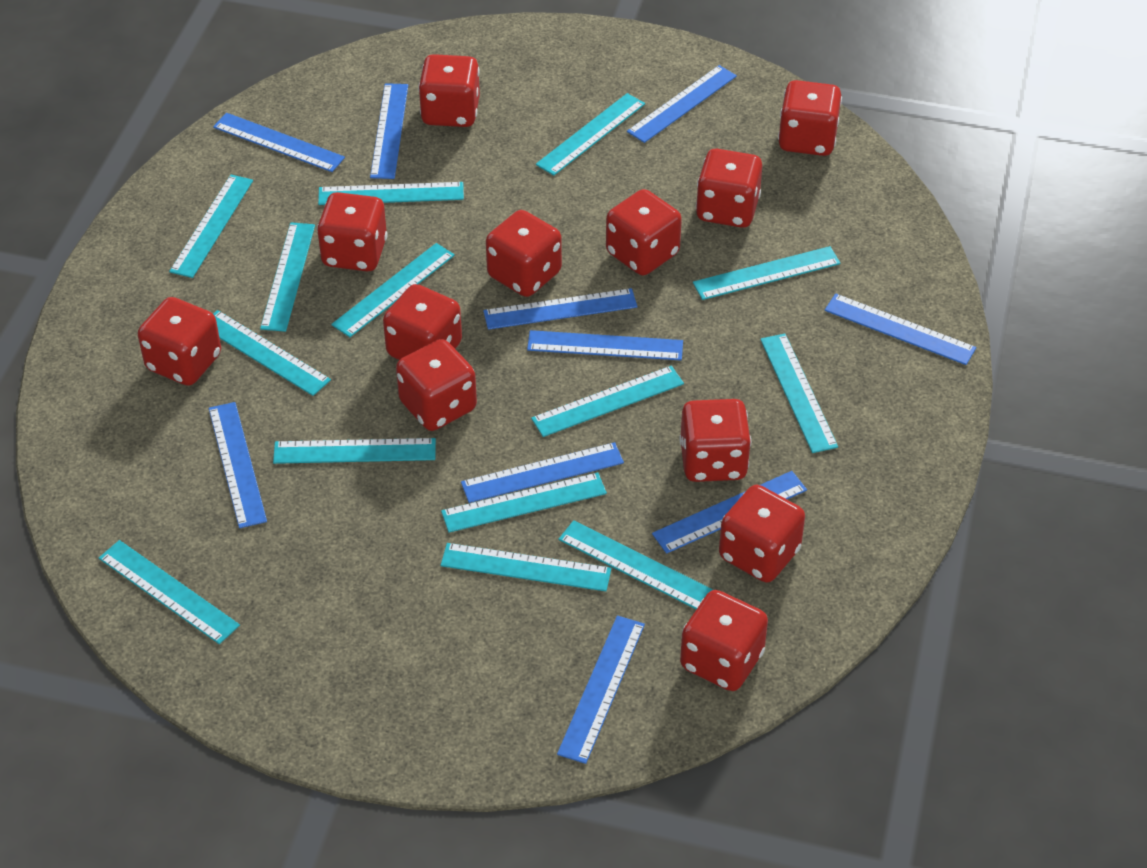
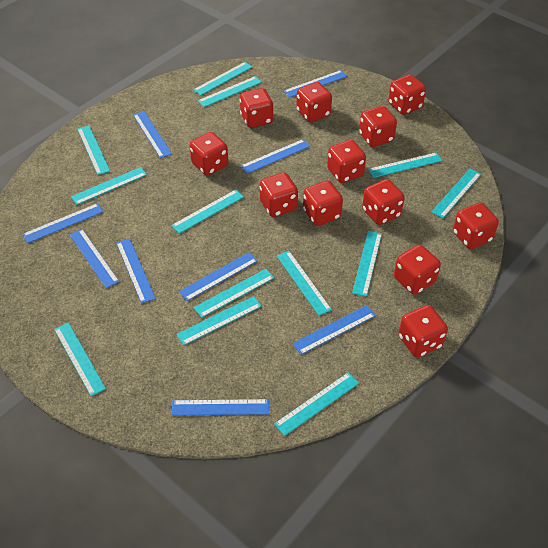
blue ruler: [209,402,267,528] [213,113,345,172] [370,83,408,179] [461,442,624,503] [483,288,637,330] [527,330,683,360] [557,616,645,764] [627,65,737,143] [652,471,807,554] [825,294,976,365] = 10 -> [22,203,103,243] [70,229,119,288] [116,238,156,303] [133,111,172,158] [171,399,269,415] [179,252,258,301] [241,139,310,174] [284,70,347,98] [292,305,376,355] = 9
turquoise ruler: [99,540,240,644] [169,175,253,278] [213,310,331,396] [260,222,315,332] [273,438,436,464] [318,182,464,205] [331,243,455,337] [441,472,607,533] [441,543,612,591] [531,366,684,437] [536,93,645,176] [558,520,713,610] [693,246,841,300] [760,334,838,453] = 14 -> [54,323,106,396] [71,167,147,205] [77,126,110,175] [171,190,244,234] [177,296,262,345] [193,62,252,96] [194,269,274,318] [198,76,262,107] [274,372,359,436] [277,251,332,316] [352,231,382,297] [368,152,442,178] [431,169,481,218] = 13

